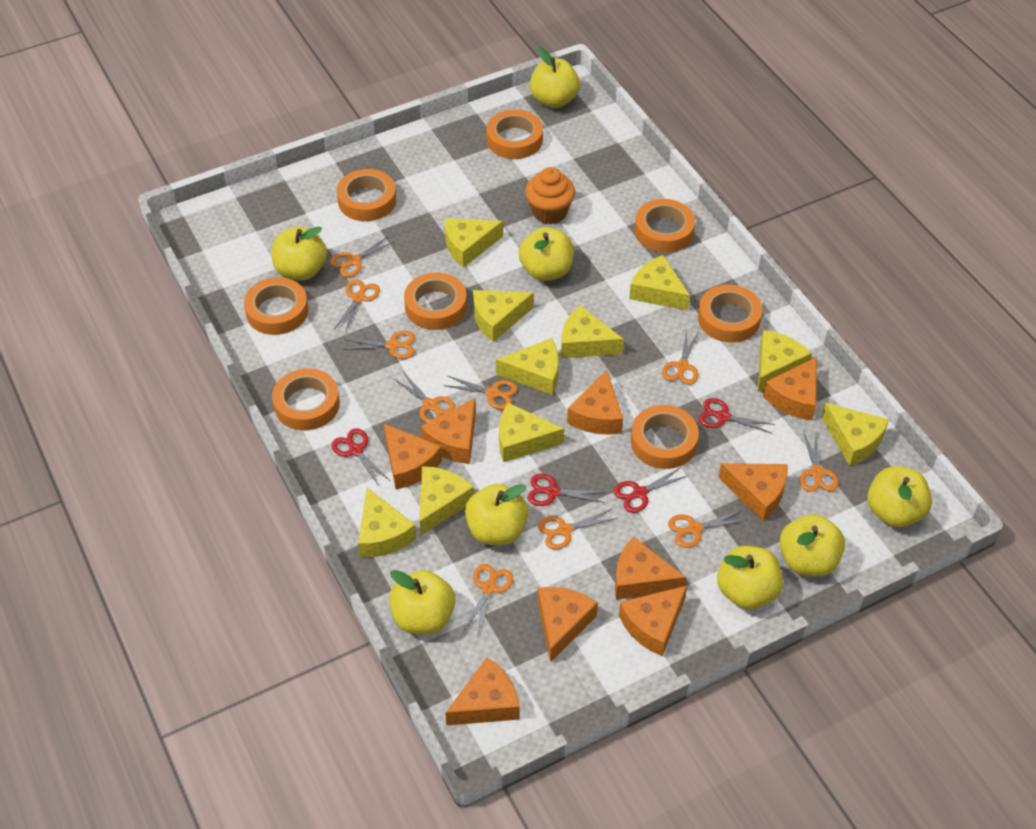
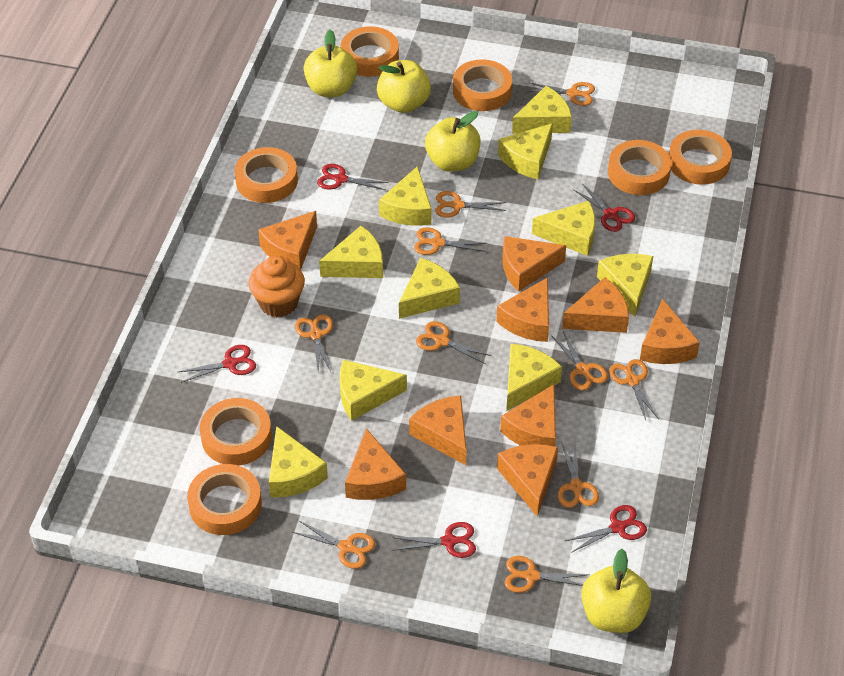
orange tape: [244,277,308,335] [272,368,340,430] [337,169,396,221] [404,272,467,330] [486,110,543,159] [631,405,699,469] [634,199,695,253] [698,285,762,343] = 8 -> [187,464,262,535] [200,398,272,465] [235,147,298,203] [341,26,399,77] [453,59,512,111] [608,140,671,195] [669,130,732,185] = 7
red scissors: [331,428,389,486] [528,474,606,506] [613,467,687,513] [698,398,775,433] = 4 -> [178,345,256,383] [317,164,389,190] [392,522,476,558] [565,505,647,553] [573,184,635,232] = 5
yellow apple: [272,226,327,281] [389,570,456,634] [465,484,529,545] [519,227,574,281] [530,47,580,108] [717,546,783,609] [780,514,845,577] [867,466,932,527] = 8 -> [304,30,357,97] [377,60,431,113] [425,111,480,172] [582,549,651,633] = 4

